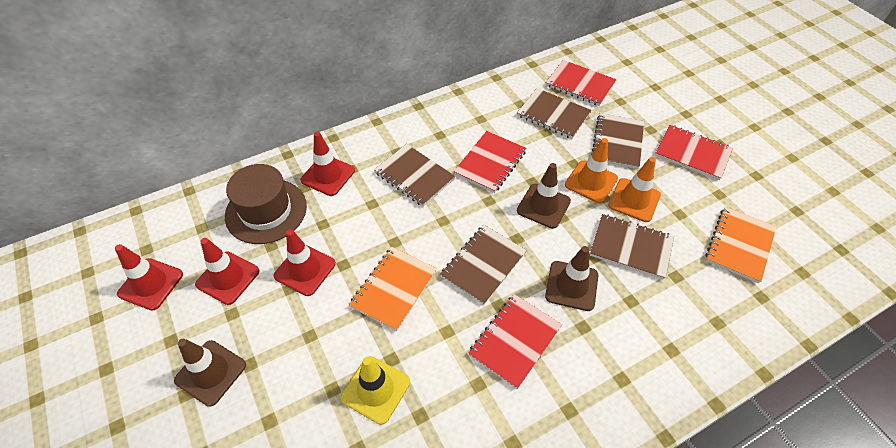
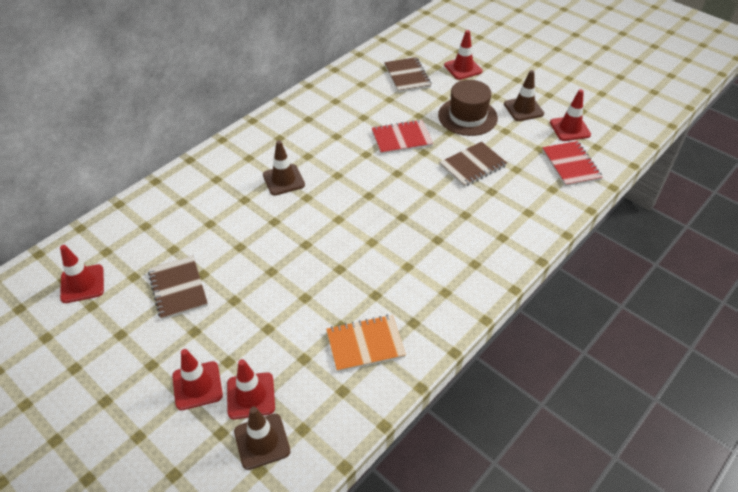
brown notebook: [374,144,455,207] [440,225,527,305] [517,88,592,139] [590,214,674,280] [591,113,644,169] = 5 -> [148,256,208,320] [384,57,432,93] [439,142,507,187] = 3
orange notebook: [349,247,437,331] [705,207,776,283] = 2 -> [326,315,406,372] = 1
orange traffic cone: [565,138,618,203] [608,157,661,222] = 2 -> none = 0
red notebook: [454,131,526,193] [468,294,562,389] [546,60,617,106] [655,125,733,180] = 4 -> [372,120,433,155] [542,141,603,187] = 2
red traffic cone: [115,244,183,311] [195,238,260,305] [274,229,336,296] [301,132,355,196] = 4 -> [60,245,104,303] [172,349,223,410] [227,359,275,419] [444,30,482,80] [550,89,591,141] = 5
yellow traffic cone: [341,356,410,425] = 1 -> none = 0

